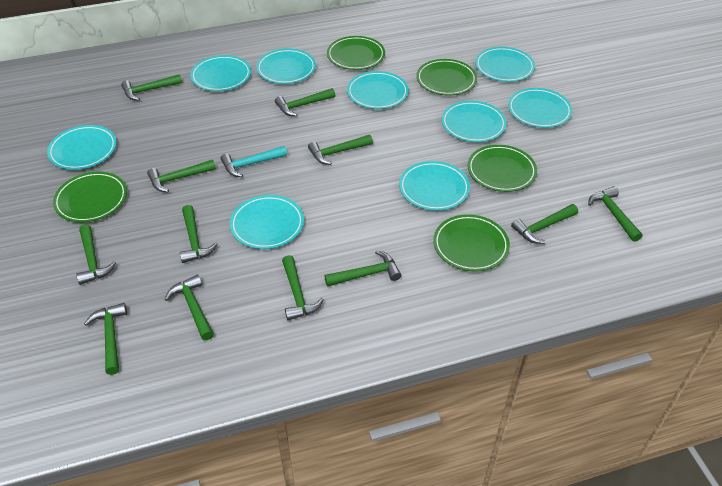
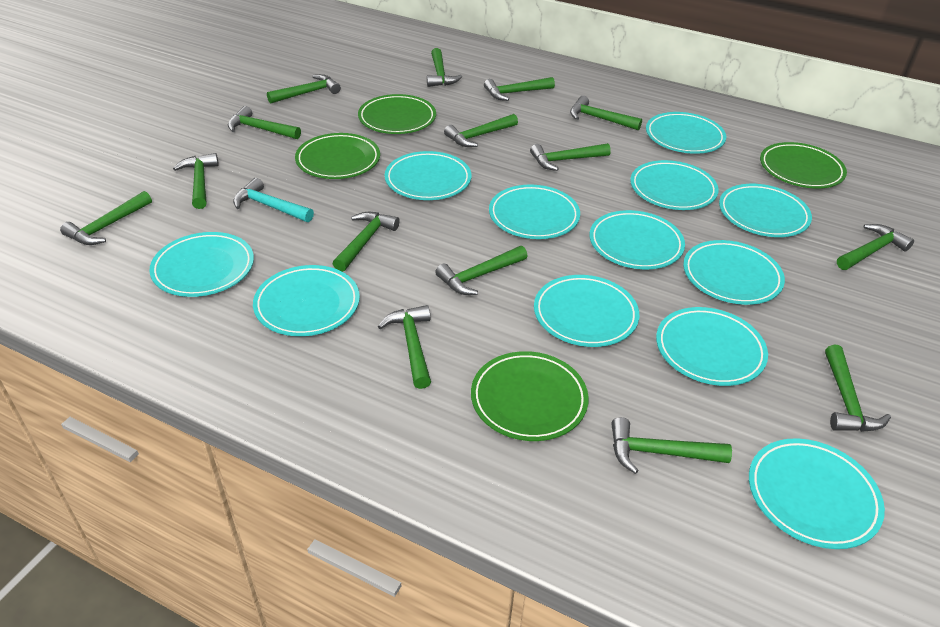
green hammer: [76,224,116,285] [84,303,127,375] [121,74,182,100] [147,160,216,192] [164,274,214,340] [180,205,218,263] [275,88,335,116] [282,255,324,320] [308,135,373,165] [324,250,401,287] [511,204,578,244] [588,186,643,242] = 12 -> [60,191,152,245] [173,153,219,209] [228,106,301,139] [267,74,341,104] [332,212,400,272] [378,305,431,389] [427,48,462,87] [435,246,528,295] [444,114,518,147] [484,77,555,101] [530,143,611,171] [570,96,642,130] [611,417,732,474] [825,345,891,432] [837,224,914,270] = 15
green plate: [53,172,127,223] [327,36,385,70] [416,59,477,95] [433,214,510,272] [467,145,537,192] = 5 -> [295,133,380,179] [358,94,436,134] [471,351,589,441] [760,142,847,189] = 4
turquoise plate: [47,125,117,170] [190,55,251,91] [230,195,304,249] [256,49,316,84] [347,71,409,109] [399,161,470,211] [442,101,507,142] [475,47,535,82] [508,88,572,128] = 9 -> [149,232,254,297] [253,265,360,336] [385,151,471,200] [489,185,580,239] [534,275,639,347] [589,210,685,269] [630,160,719,210] [646,112,726,154] [656,307,768,386] [683,240,785,305] [719,184,812,237] [749,438,885,549] = 12

